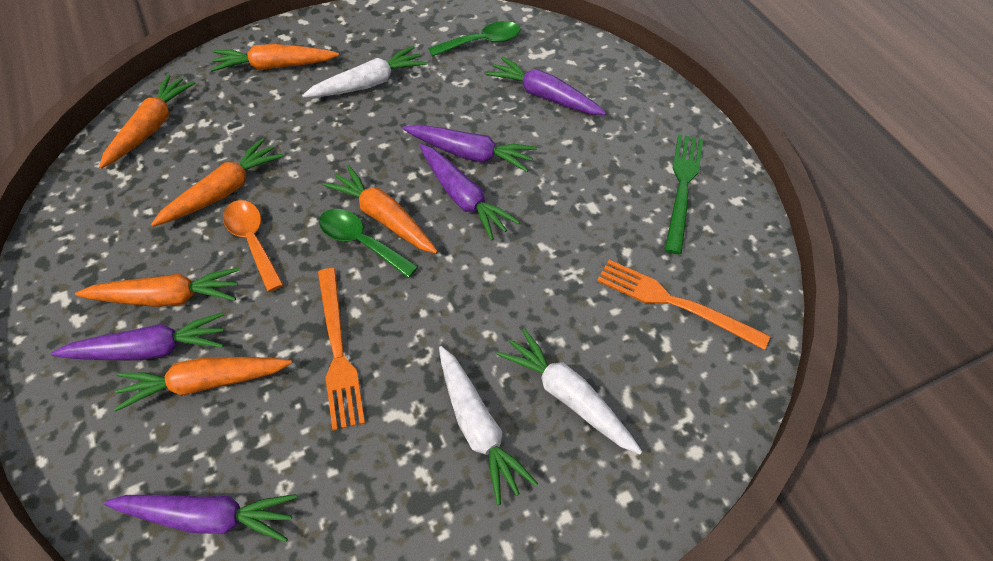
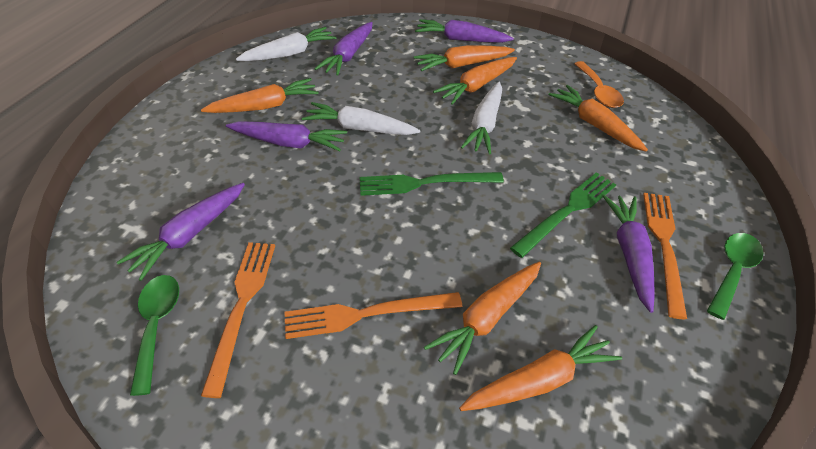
green fork: [665,134,703,254] = 1 -> [360,172,504,196] [510,172,616,258] = 2
orange fork: [318,268,365,431] [597,260,770,350] = 2 -> [201,242,275,398] [285,292,462,339] [643,193,687,319] = 3

